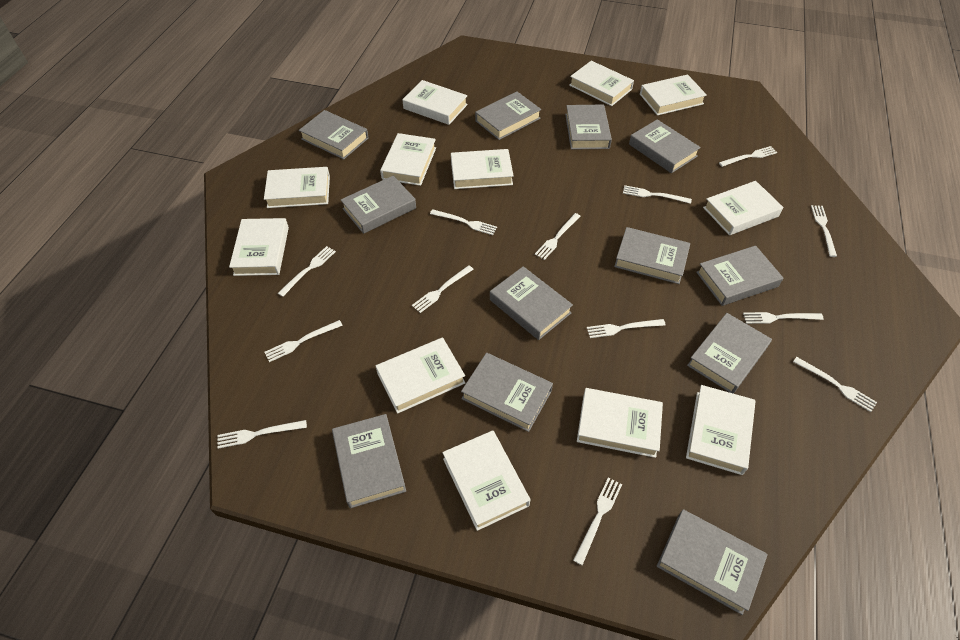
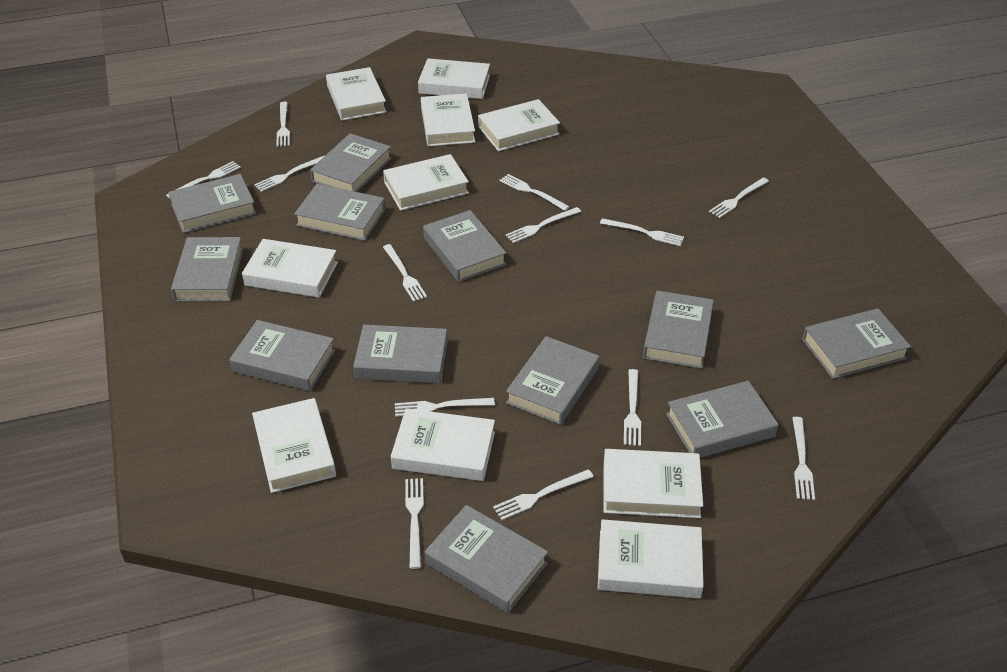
white book: [229,218,289,276] [264,167,330,208] [376,337,465,414] [380,133,436,186] [402,80,468,125] [442,430,530,531] [451,149,513,189] [569,61,634,106] [577,388,663,458] [640,74,707,116] [686,385,756,475] [703,181,783,235] = 12 -> [242,239,338,298] [252,398,336,493] [326,67,387,120] [383,154,469,211] [391,408,495,481] [418,58,490,99] [421,93,475,146] [478,99,560,151] [598,519,704,598] [603,449,703,518] = 10

